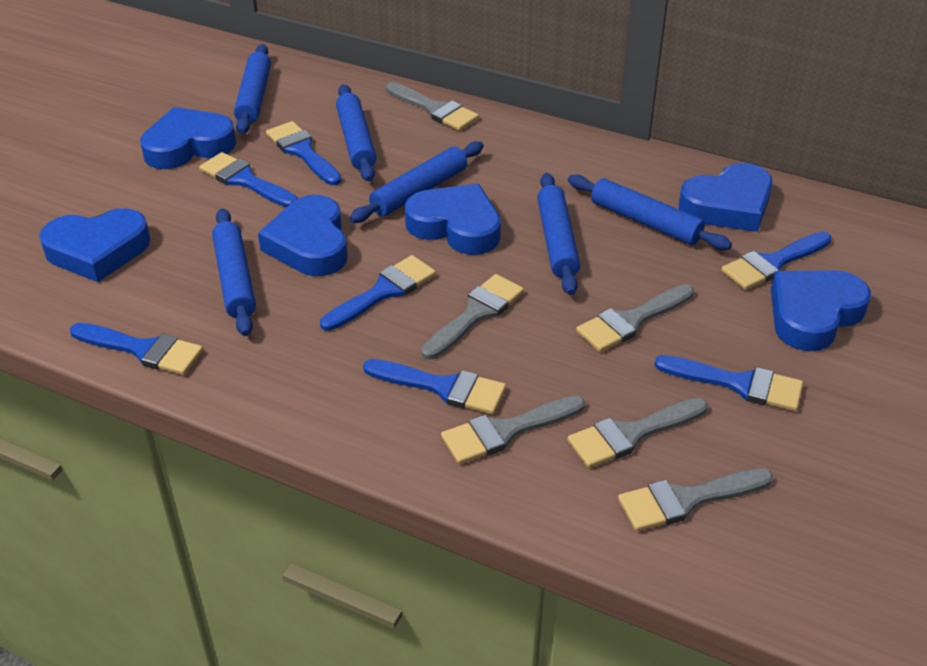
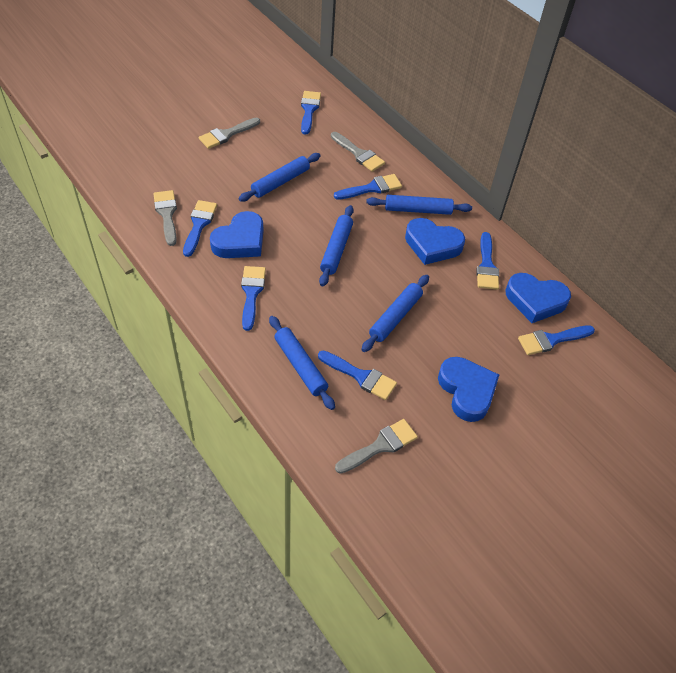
blue heart: [39,208,151,282] [140,107,236,169] [258,195,348,276] [405,184,501,255] [679,163,773,232] [771,270,871,351] = 6 -> [210,211,264,258] [405,218,465,265] [438,357,499,422] [505,273,571,323] = 4
blue rolling pin: [212,208,256,336] [234,44,271,134] [336,84,376,181] [350,141,484,223] [537,173,580,295] [568,174,732,250] = 6 -> [239,153,321,202] [269,316,335,410] [319,205,354,286] [362,275,429,352] [366,195,472,215] = 5
grey brush: [386,82,479,131] [421,274,524,359] [441,396,585,464] [567,398,708,468] [576,284,694,352] [618,468,773,531] = 6 -> [153,190,177,246] [199,118,260,149] [331,132,385,172] [335,419,418,474] = 4

